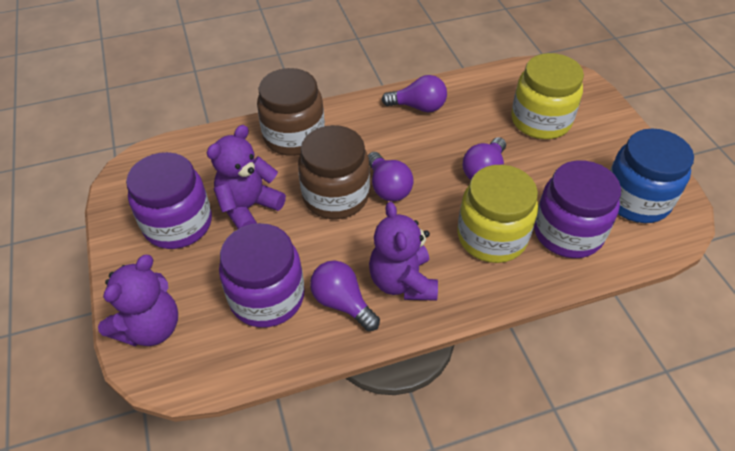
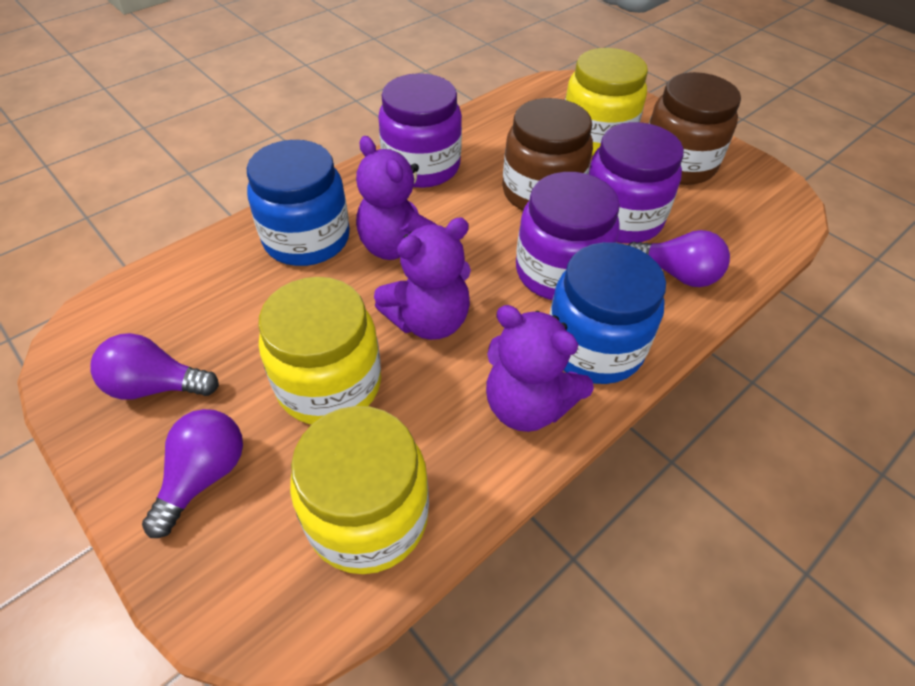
blue jar: [610,129,694,223] = 1 -> [247,140,350,266] [549,242,666,384] = 2
purple light bulb: [310,260,380,331] [368,152,414,201] [382,75,447,112] [462,137,506,180] = 4 -> [90,333,219,400] [142,409,243,538] [628,230,730,287] = 3
yellow jar: [458,165,538,263] [511,53,584,139] = 2 -> [258,277,381,425] [290,406,429,574] [565,48,648,156] = 3

